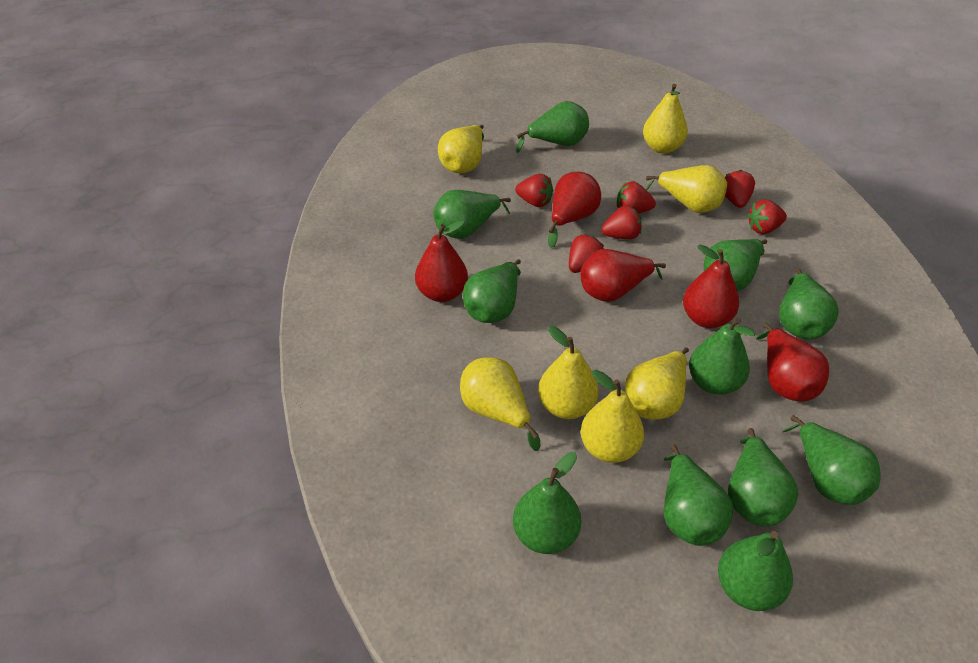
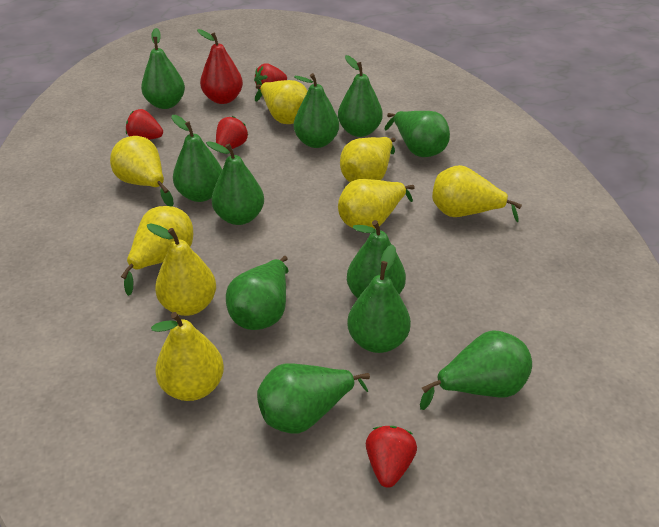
red pear: [415,220,468,302] [548,172,601,248] [580,249,666,302] [683,245,739,328] [756,323,829,401] = 5 -> [197,29,243,104] = 1
red strawberry: [515,174,553,207] [569,235,604,273] [601,205,642,239] [617,181,656,213] [725,170,755,208] [747,199,787,234] = 6 -> [126,109,163,140] [216,116,248,149] [254,63,287,90] [366,426,417,488] = 4
yellow pear: [438,125,484,173] [460,357,541,451] [538,326,599,419] [581,370,644,463] [625,347,689,420] [643,84,688,154] [646,165,727,213] = 7 -> [110,136,174,207] [121,206,193,296] [147,223,216,316] [151,312,224,401] [255,80,308,124] [338,179,415,229] [340,137,396,182] [432,165,522,222] = 8

